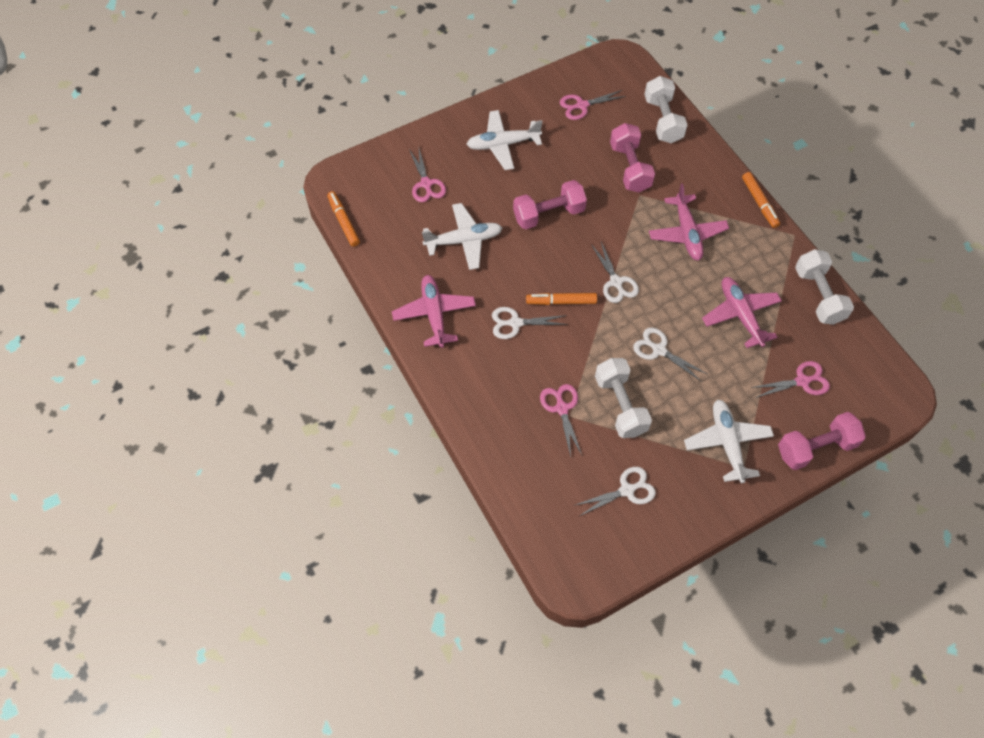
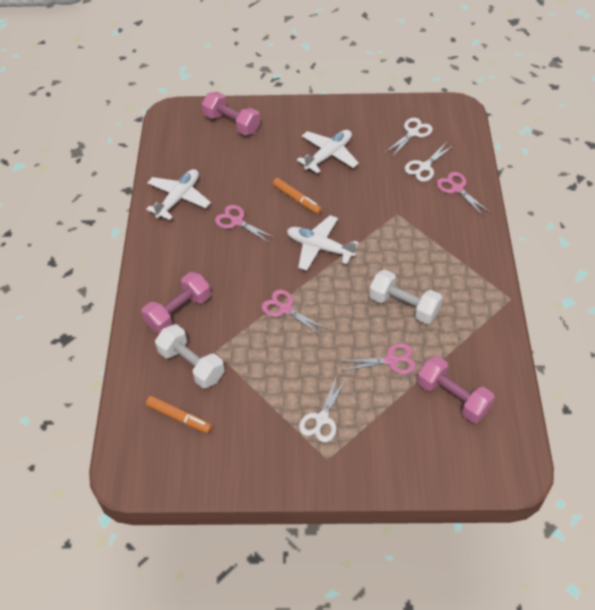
orange marker: [327,191,360,247] [526,293,597,305] [742,172,780,228] = 3 -> [146,396,212,433] [273,178,322,214] = 2
pink plane: [392,275,476,348] [649,183,729,260] [702,277,782,348] = 3 -> none = 0
white dumbbell: [595,358,652,438] [644,76,687,143] [795,249,854,325] = 3 -> [155,324,225,388] [369,270,443,324] = 2
white scissors: [492,307,568,339] [573,467,656,516] [591,242,639,303] [633,328,707,382] = 4 -> [299,375,347,442] [385,118,433,157] [404,142,454,182] = 3

